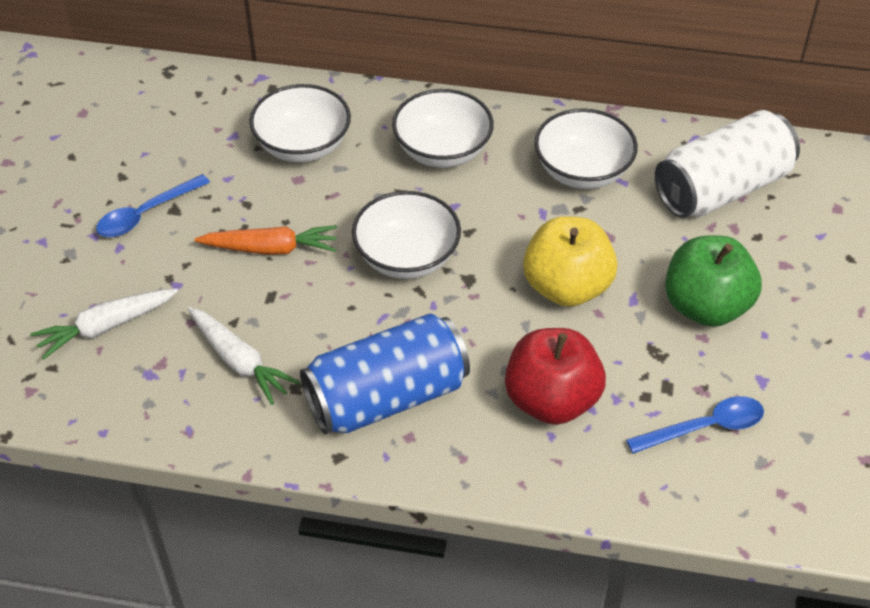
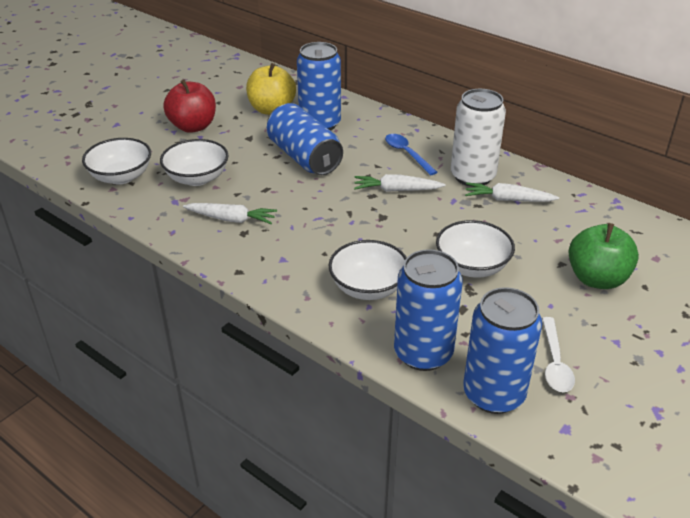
blue can: [300,313,470,435] = 1 -> [267,103,343,175] [297,42,341,131] [394,249,463,371] [463,287,542,414] = 4
blue spoon: [96,174,210,237] [626,396,764,454] = 2 -> [385,134,437,176] = 1
orange carrot: [194,225,337,255] = 1 -> none = 0
white carrot: [31,288,178,360] [188,307,300,405] = 2 -> [183,203,277,224] [354,174,446,192] [465,182,559,202] = 3
white spoon: none = 0 -> [542,317,575,392] = 1

